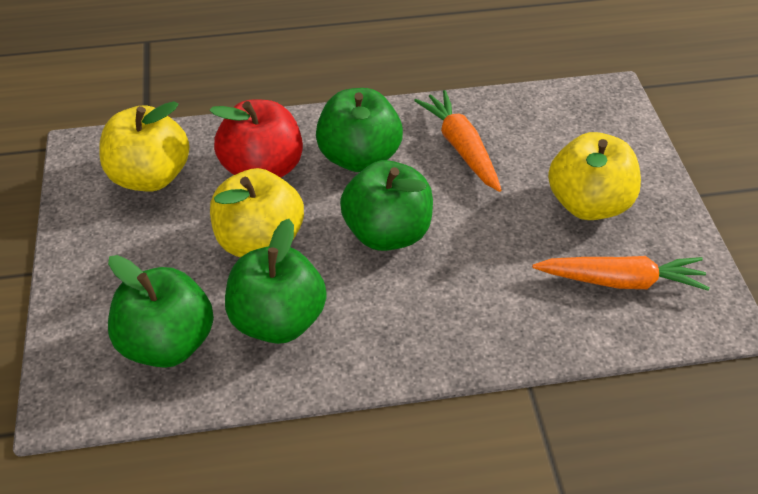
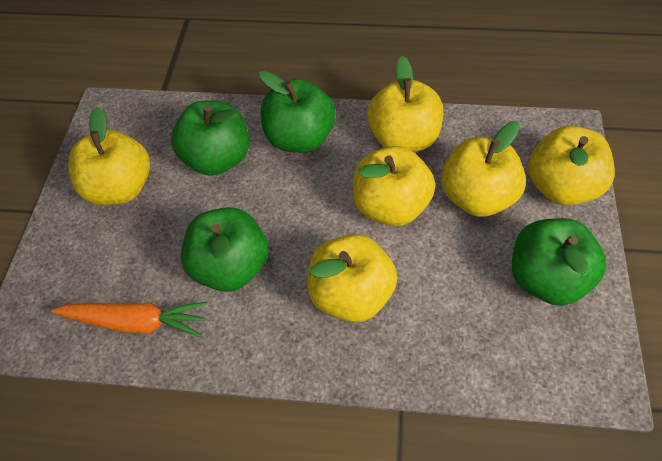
orange carrot: [414,90,501,192] [532,256,710,291] = 2 -> [51,302,208,337] = 1
red apple: [209,100,303,178] = 1 -> none = 0
yellow apple: [99,101,190,191] [210,168,304,257] [548,132,641,220] = 3 -> [68,107,150,205] [308,234,397,322] [353,146,435,226] [367,56,443,152] [441,121,526,217] [528,126,615,206] = 6

